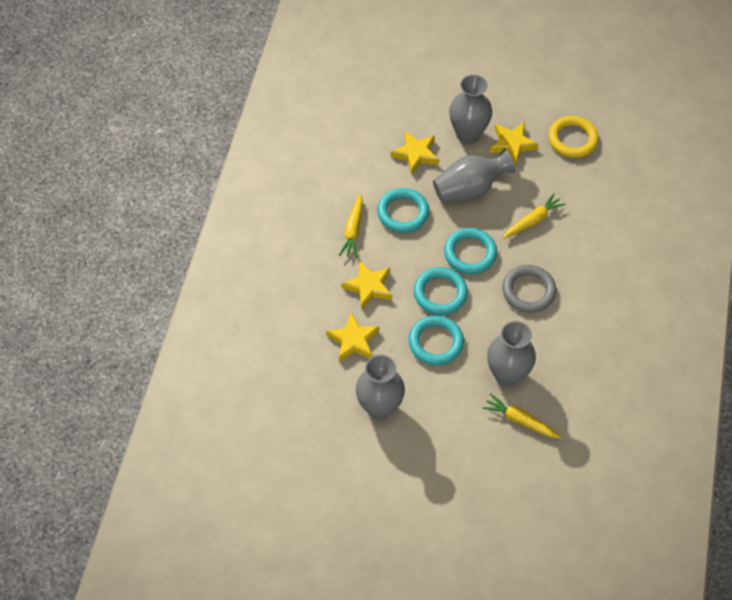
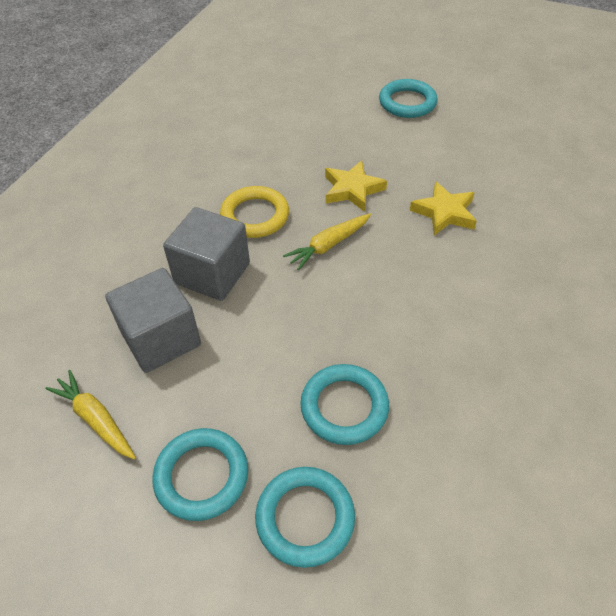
grey cube: none = 0 -> [105,268,201,373] [163,207,250,301] = 2
grey ring: [502,265,556,313] = 1 -> none = 0
grey vase: [356,355,405,420] [433,148,515,203] [449,74,492,144] [487,321,536,387] = 4 -> none = 0
yellow carrot: [339,193,363,258] [482,393,562,439] [503,193,566,239] = 3 -> [45,370,136,460] [283,214,371,270] = 2
yellow star: [326,313,379,362] [341,261,392,309] [391,131,439,175] [489,122,539,165] = 4 -> [325,160,387,212] [410,181,477,235] = 2

